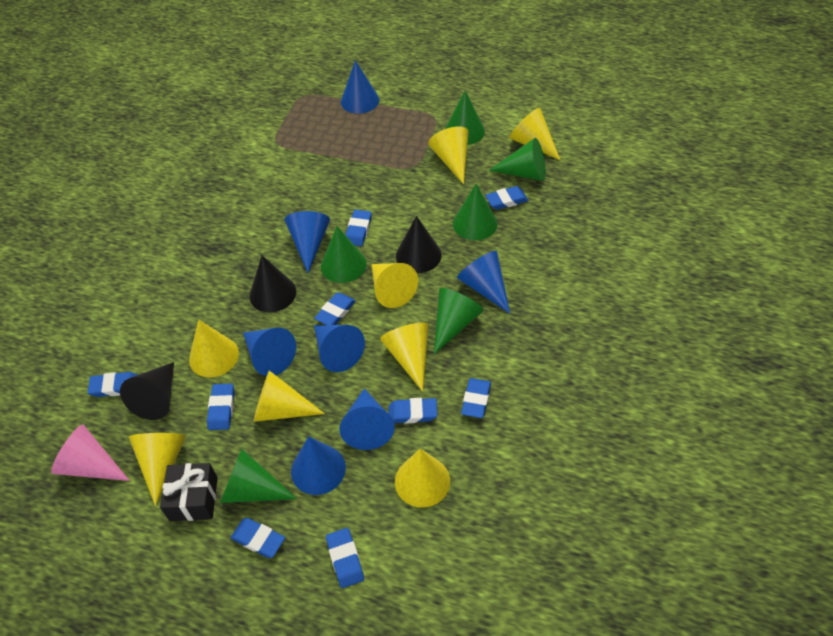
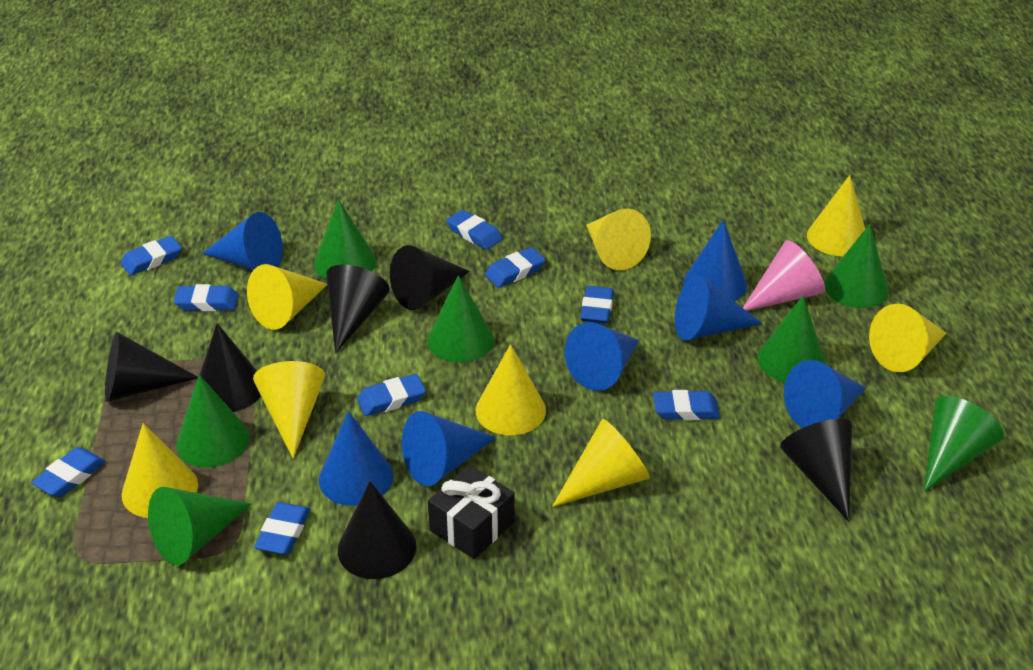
black cone: [120,362,174,420] [249,255,296,312] [396,216,441,273] = 3 -> [105,332,198,402] [200,323,261,412] [326,265,390,353] [338,481,416,579] [390,245,470,310] [780,419,852,521] = 6
green cone: [220,449,297,503] [321,226,367,283] [434,288,484,354] [445,91,485,145] [453,184,497,240] [489,138,546,181] = 6 -> [148,487,252,565] [176,375,250,467] [314,199,376,279] [427,275,494,362] [757,296,826,382] [824,224,889,308] [924,396,1004,492] = 7

